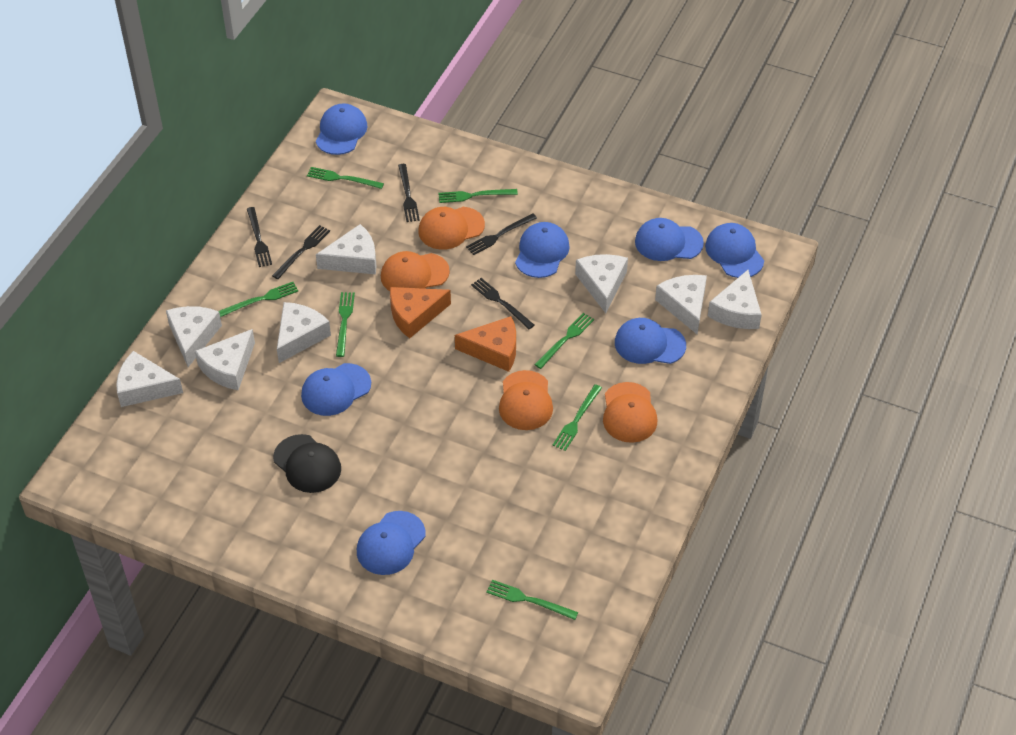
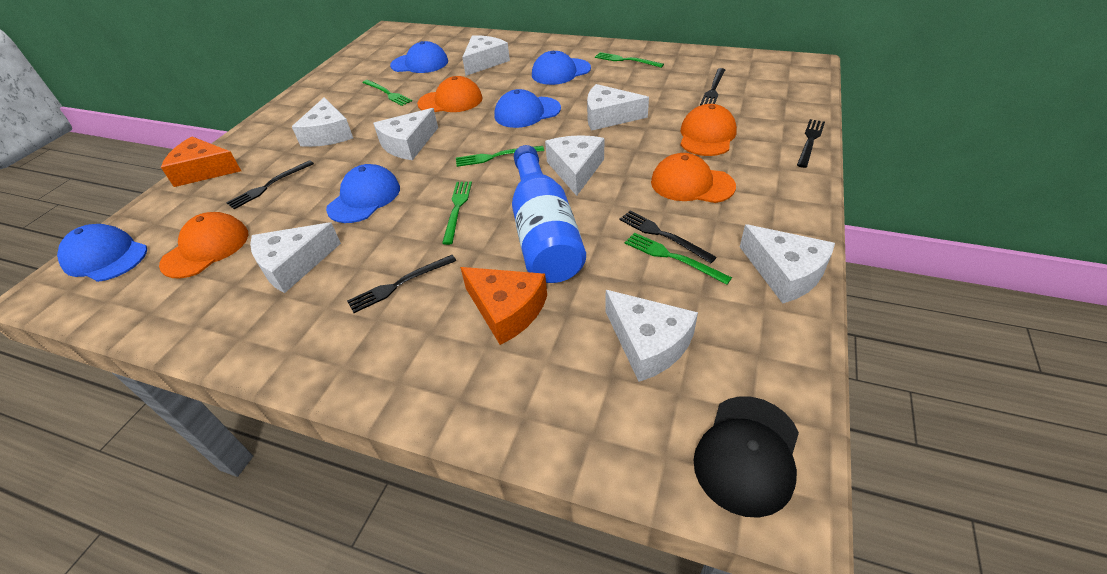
blue bottle: none = 0 -> [512,145,586,283] = 1
blue cap: [301,363,371,416] [316,103,368,155] [357,511,426,575] [515,222,570,278] [615,318,686,364] [635,218,704,261] [705,223,764,278] = 7 -> [57,224,147,282] [326,164,400,223] [390,41,448,73] [494,89,561,128] [532,51,591,85] = 5
green fork: [219,282,298,317] [307,167,384,189] [336,292,355,357] [438,189,518,203] [486,580,578,620] [534,313,594,369] [552,384,602,451] = 7 -> [363,80,412,106] [442,181,472,245] [456,146,544,167] [595,52,664,68] [625,233,732,285] = 5

